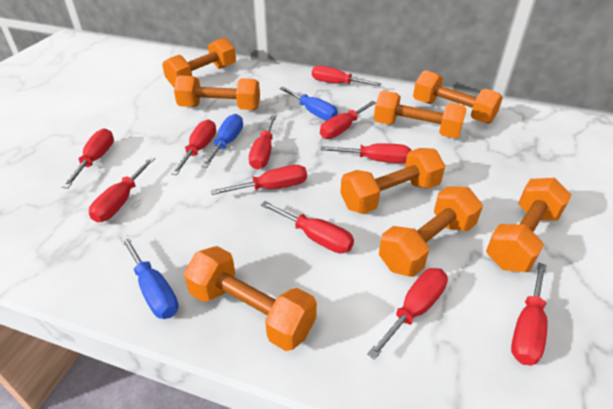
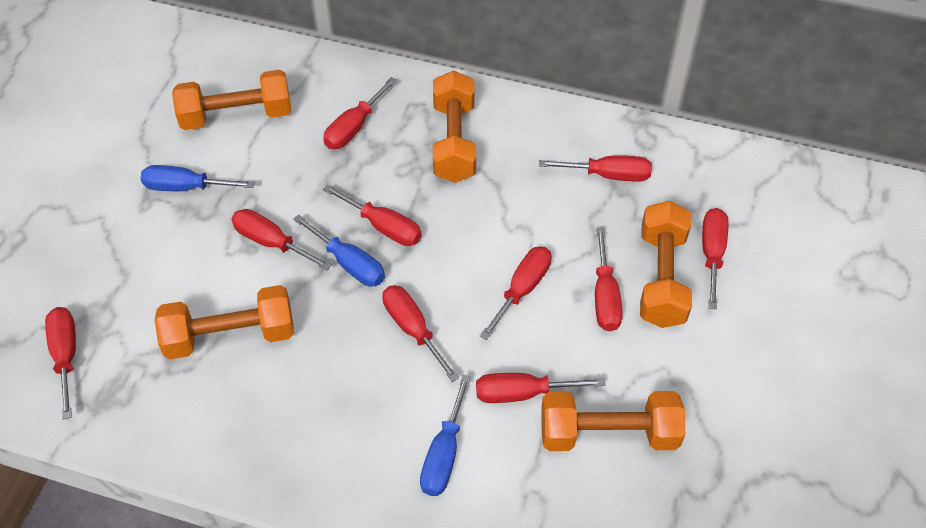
orange dumbbell: [162,37,236,87] [174,75,260,110] [184,246,317,351] [340,148,445,214] [374,90,467,138] [379,186,483,277] [413,70,503,124] [486,178,571,272] = 8 -> [155,285,294,359] [172,70,291,130] [433,70,476,183] [541,391,685,451] [640,201,692,328] = 5
red screwdriver: [62,128,114,188] [89,157,155,222] [171,119,216,175] [211,165,307,195] [249,116,276,169] [261,201,354,253] [312,66,381,86] [320,101,376,139] [321,143,411,163] [367,268,448,360] [511,262,548,366] = 11 -> [45,307,76,419] [231,209,332,270] [323,77,397,149] [323,185,422,246] [382,285,459,382] [476,373,605,403] [480,246,552,340] [539,156,652,182] [595,227,623,331] [702,208,728,309] = 10

